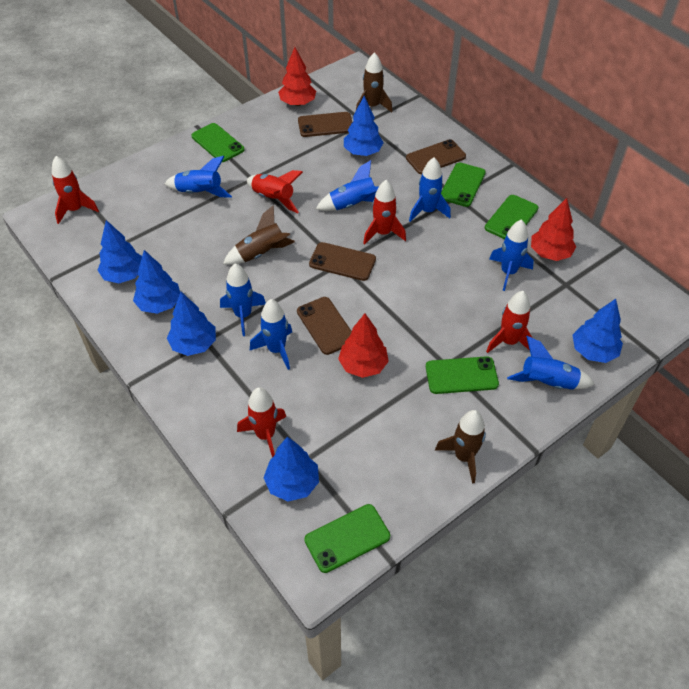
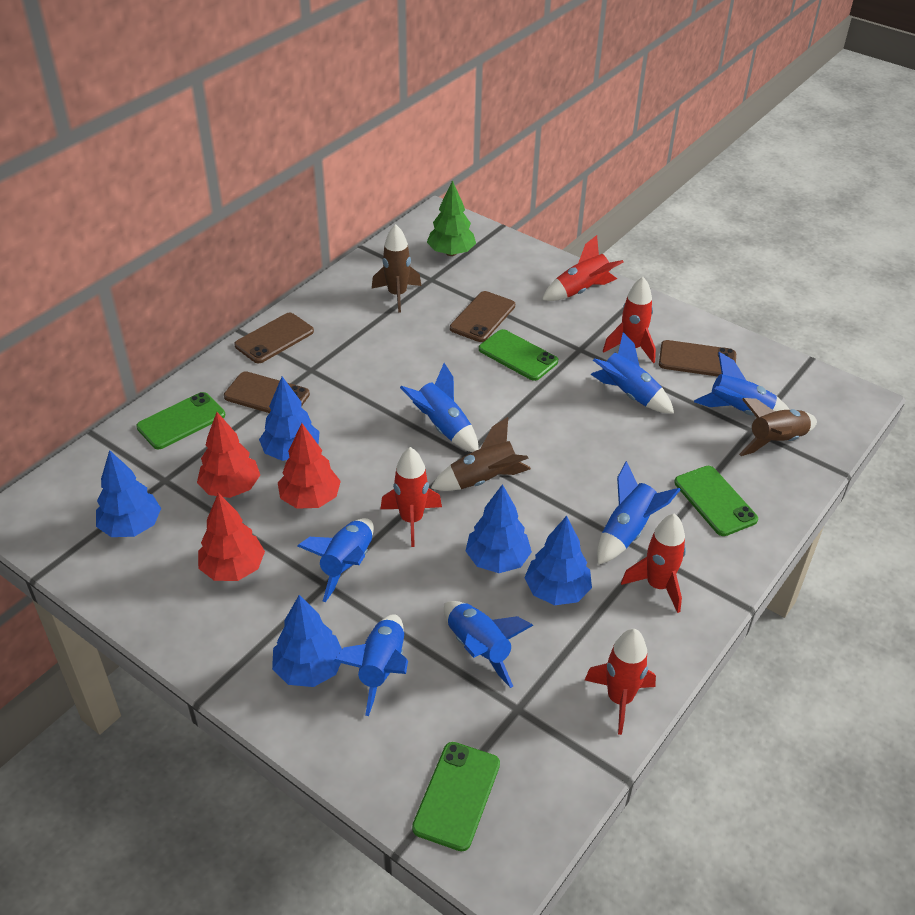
blue tree: [97,220,142,283] [133,250,180,314] [167,292,216,356] [263,437,319,501] [344,96,384,156] [573,299,623,363] = 6 -> [96,450,161,537] [259,377,319,461] [272,595,342,687] [465,484,532,573] [524,516,592,605] = 5
green phone: [191,123,245,162] [304,504,390,573] [426,356,499,394] [441,163,486,207] [485,195,538,239] = 5 -> [136,392,225,449] [412,742,500,851] [479,329,558,381] [674,466,758,536] = 4
green tree: none = 0 -> [427,180,476,256] = 1

